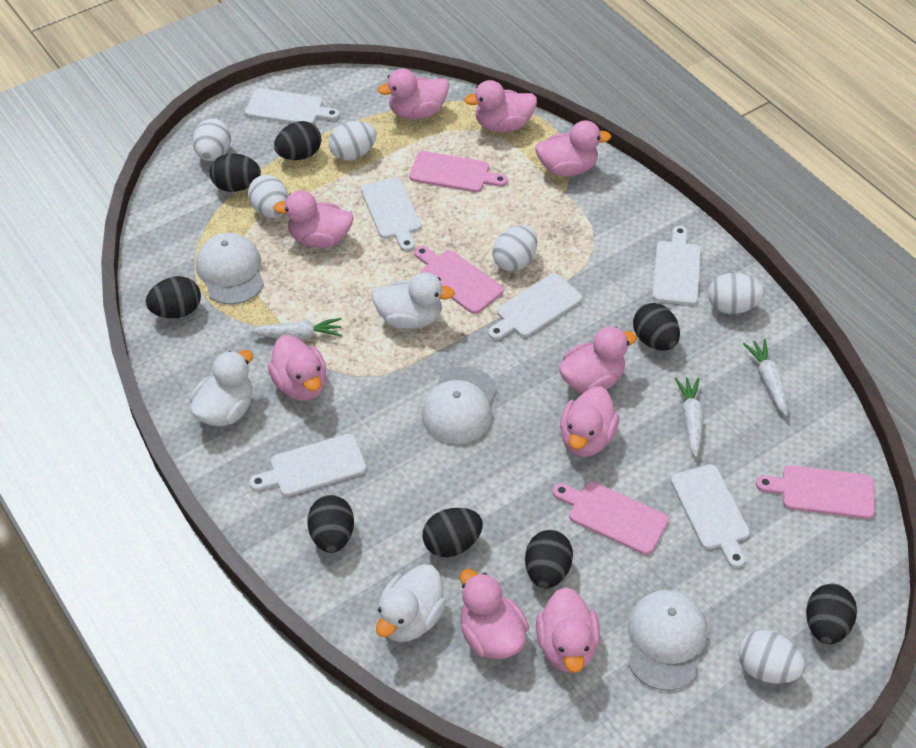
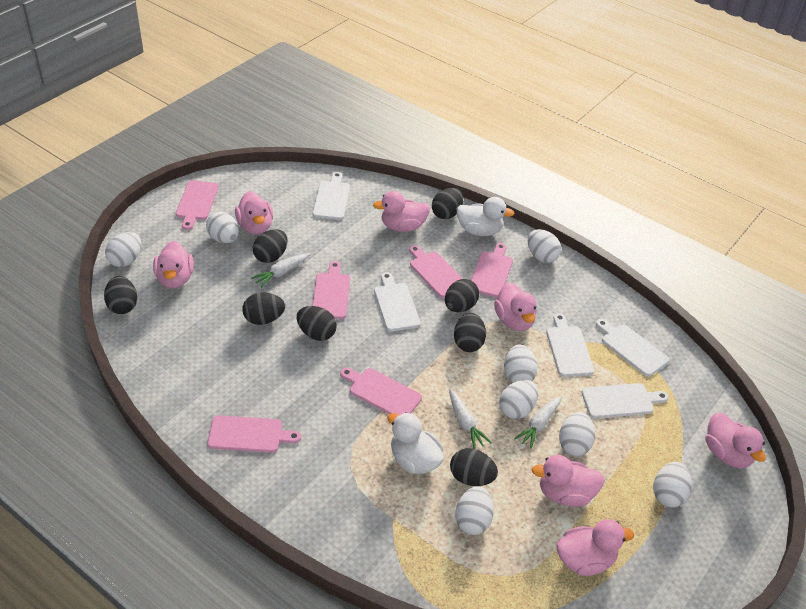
pink cutting board: [409,151,508,192] [414,246,504,314] [552,482,669,555] [756,465,875,519] = 4 -> [176,180,219,230] [207,415,301,453] [312,261,350,319] [340,368,422,415] [409,245,463,298] [471,243,513,298] = 6
pink duck: [268,335,327,401] [273,191,354,248] [378,69,449,119] [460,569,529,659] [464,80,537,132] [535,120,611,176] [536,587,600,673] [559,327,637,393] [560,386,619,457] = 9 -> [153,241,194,289] [235,191,273,234] [373,191,430,232] [494,283,537,331] [532,455,605,507] [556,519,634,576] [706,413,766,469] = 7
white cap: [196,233,264,305] [421,366,497,444] [628,590,707,691] = 3 -> none = 0
white cutting board: [245,88,340,124] [249,434,366,496] [361,177,421,251] [488,273,582,340] [652,226,701,305] [670,464,750,568] = 6 -> [313,172,350,220] [374,272,420,332] [546,313,594,377] [582,383,669,418] [596,319,670,377] = 5
white duck: [190,350,253,426] [372,273,455,329] [376,564,447,642] = 3 -> [387,412,444,474] [457,197,515,236] = 2
white egg: [193,118,231,161] [248,175,288,218] [329,121,377,161] [493,225,537,272] [708,273,764,314] [738,630,805,684] = 6 -> [105,232,141,267] [206,212,239,243] [455,486,494,535] [499,380,538,419] [504,345,538,383] [528,229,561,263] [559,412,595,456] [653,462,692,508] = 8

